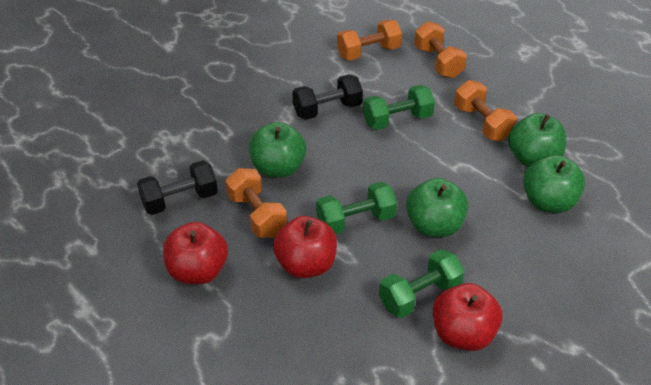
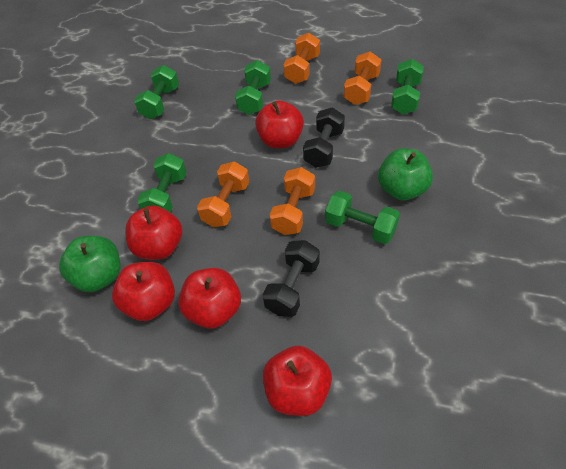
green apple: [249,122,306,178] [406,178,468,237] [508,113,566,167] [523,155,585,213] = 4 -> [59,236,120,292] [378,148,433,200] = 2
green dumbbell: [316,181,397,234] [363,85,435,130] [379,249,464,318] = 3 -> [134,65,179,119] [137,153,187,213] [235,60,271,115] [325,191,400,244] [391,59,424,114] = 5
red apple: [163,222,228,284] [273,216,337,278] [433,283,503,351] = 3 -> [112,262,175,321] [125,206,182,260] [178,268,241,329] [255,101,304,148] [263,346,332,416] = 5

